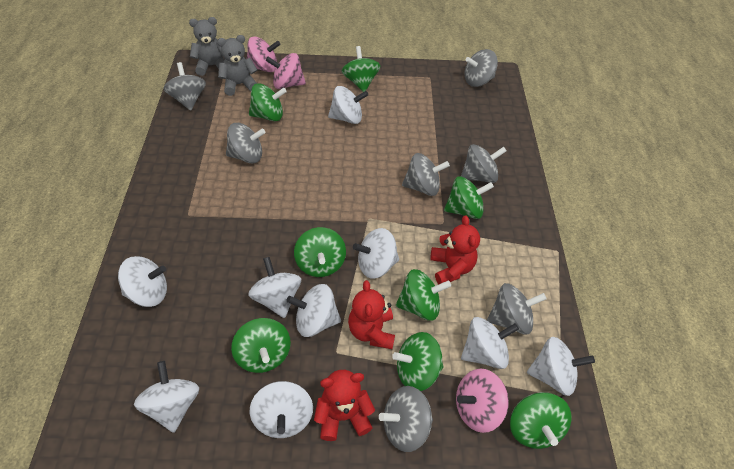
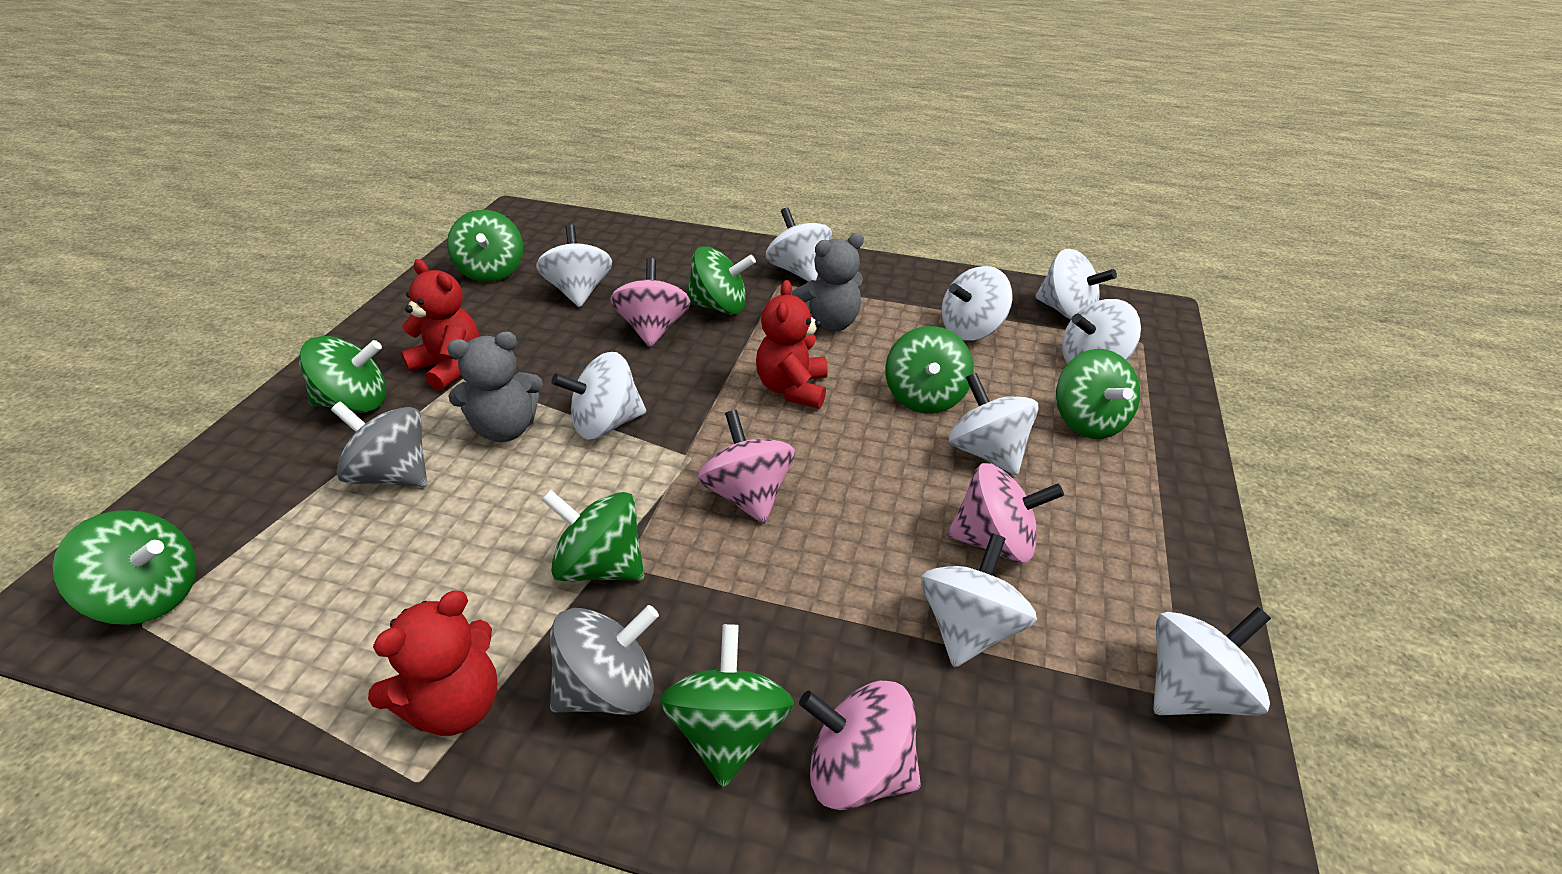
grey spinning top: [163,62,206,111] [226,123,266,163] [379,386,433,452] [402,153,450,196] [461,144,506,183] [464,49,498,87] [487,283,547,335] = 7 -> [331,401,427,487] [550,605,659,715] = 2
pink spinning top: [247,37,280,72] [266,53,306,89] [456,369,509,433] = 3 -> [610,258,690,347] [698,410,795,524] [799,681,921,810] [947,463,1064,563] = 4

